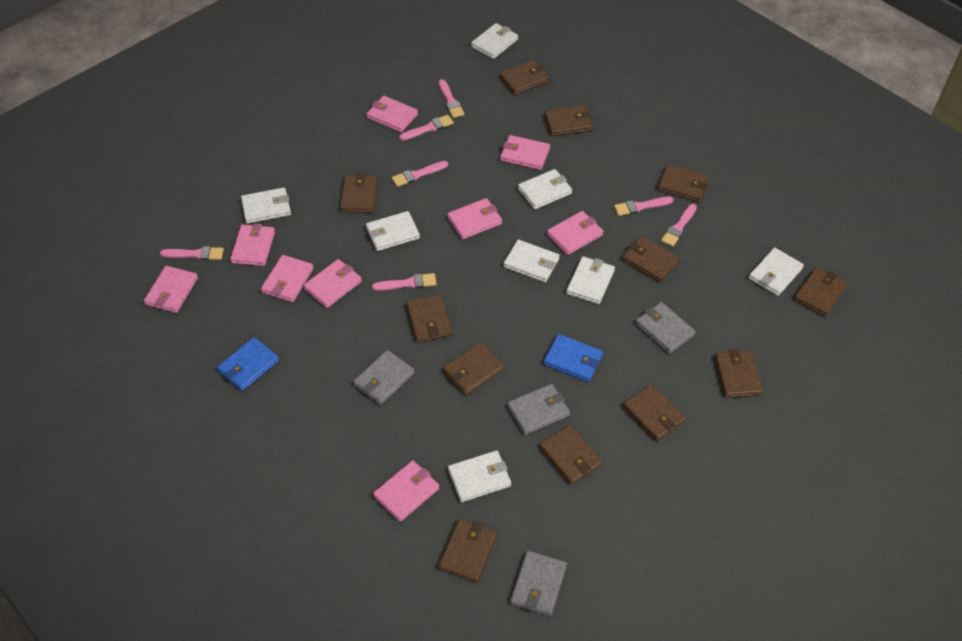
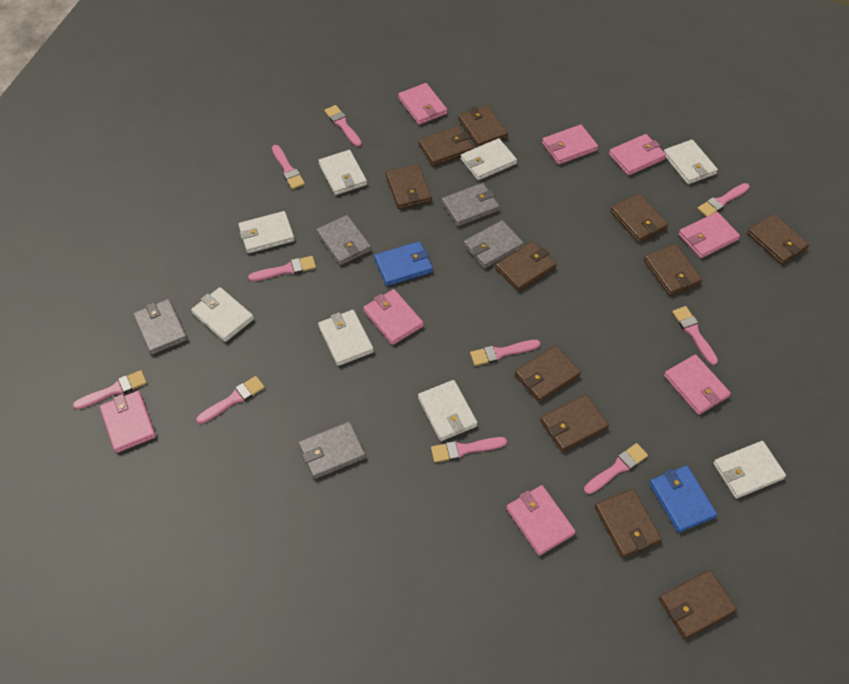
brown wallet: [340,173,378,213] [406,294,452,343] [438,518,497,583] [443,342,504,395] [499,60,549,95] [539,425,602,485] [544,105,593,136] [622,236,680,282] [623,384,686,441] [657,164,709,202] [714,349,763,398] [794,267,848,317] = 12 -> [386,164,432,209] [418,126,473,166] [458,105,508,147] [495,241,557,292] [515,345,581,402] [540,394,609,452] [595,489,662,558] [610,194,668,243] [644,244,702,296] [659,570,737,639] [747,214,809,265] = 11
grey wallet: [353,350,415,405] [507,384,570,435] [510,551,567,616] [635,302,696,354] = 4 -> [133,299,188,355] [298,421,366,479] [316,215,371,266] [442,183,500,226] [463,220,524,269] = 5
pink brush: [160,246,224,260] [372,273,437,291] [392,161,448,187] [399,115,454,141] [439,79,464,118] [614,197,674,216] [661,204,697,247] = 7 -> [73,370,147,410] [196,376,265,424] [248,256,316,281] [272,145,305,189] [325,105,362,147] [431,437,507,463] [470,340,540,366] [584,443,648,494] [672,306,718,365] [697,183,750,217] = 10
pink wallet: [144,266,198,313] [230,223,275,266] [261,255,314,302] [303,259,362,308] [366,96,418,133] [373,460,440,522] [447,198,502,240] [500,135,550,170] [547,211,603,255] = 9 -> [100,391,156,453] [363,289,424,345] [398,83,447,125] [506,485,576,556] [542,125,598,165] [609,134,666,176] [664,355,731,415] [678,212,740,258] = 8

